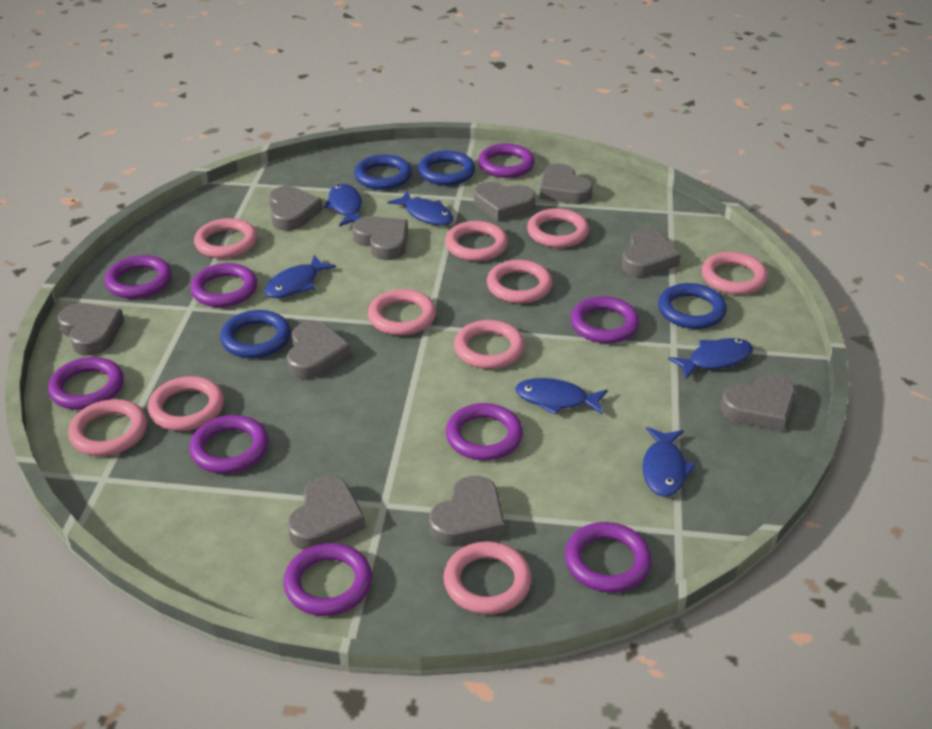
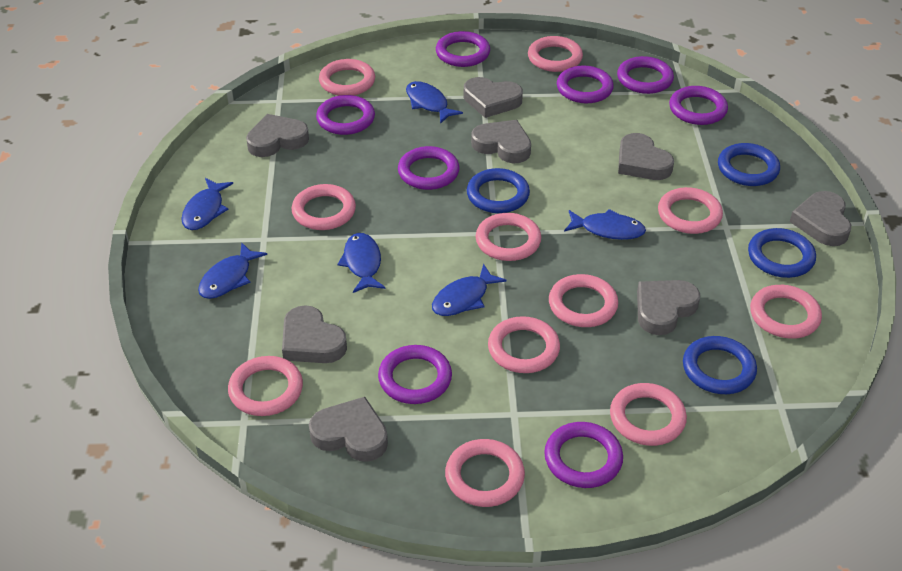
grey heart: [57,303,124,356] [269,186,323,231] [287,321,351,380] [287,475,365,550] [352,216,408,260] [429,476,505,547] [474,182,536,222] [540,164,593,204] [622,229,681,277] [721,374,795,431] = 10 -> [246,114,309,157] [282,305,347,363] [309,397,388,462] [464,77,523,118] [471,120,531,163] [618,133,674,180] [637,280,700,335] [790,191,851,246] = 8
pink ring: [68,399,147,456] [148,376,224,431] [194,218,257,258] [368,289,436,336] [443,541,532,615] [445,221,508,261] [454,320,525,369] [487,260,552,304] [527,208,589,248] [702,252,768,295] = 10 -> [228,356,303,416] [292,184,356,230] [319,59,375,96] [445,439,525,507] [476,213,541,261] [488,316,560,373] [528,36,583,72] [549,274,618,327] [610,383,687,446] [658,187,723,234] [750,285,822,339] = 11
purple ring: [48,357,124,410] [105,255,172,299] [189,415,269,474] [190,263,257,307] [283,543,372,616] [446,403,523,460] [478,144,535,178] [565,522,652,593] [571,296,640,344] = 9 -> [316,95,375,135] [378,345,452,404] [398,146,459,190] [436,31,490,67] [544,422,623,488] [557,66,614,103] [617,56,674,94] [669,86,728,125] = 8

